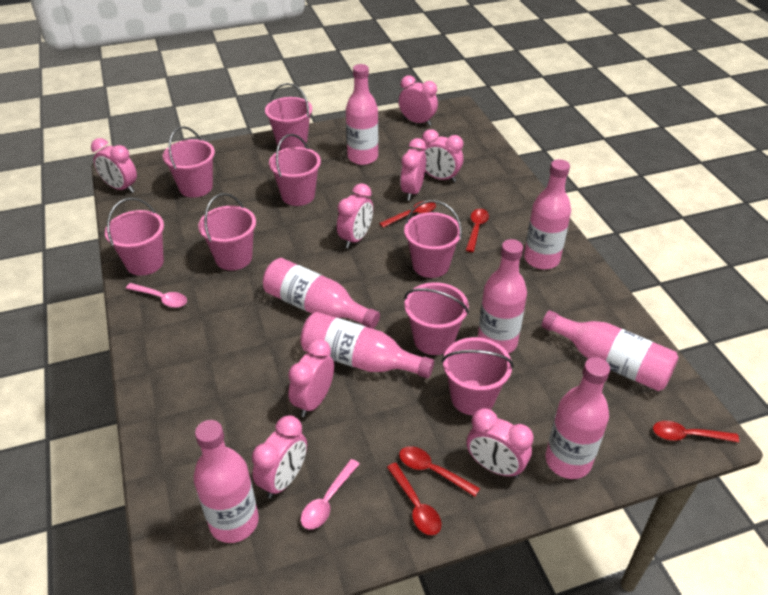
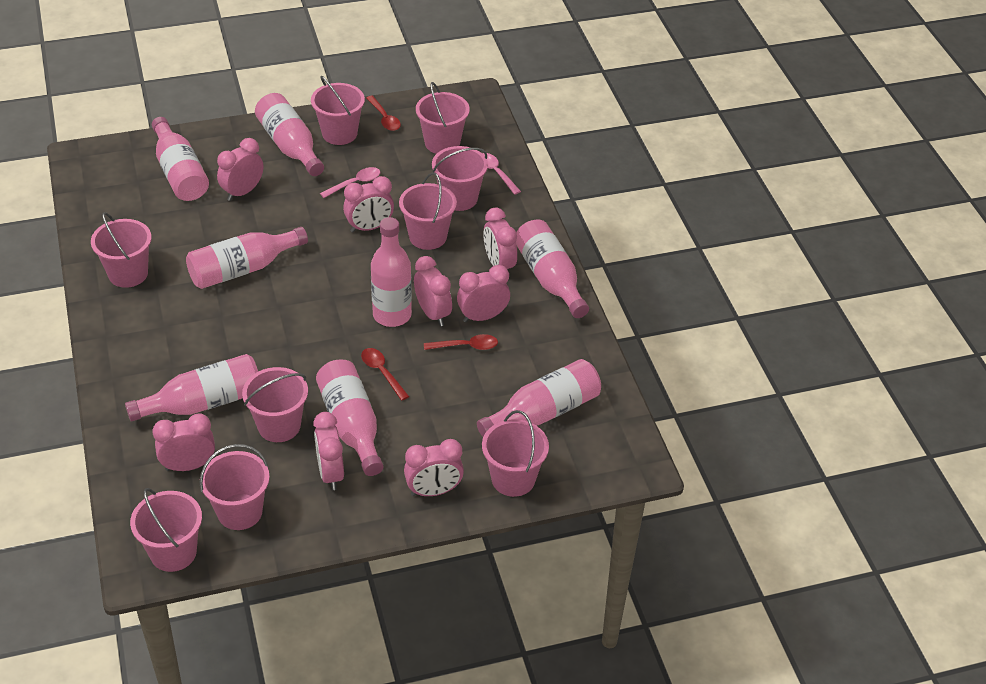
pink bucket: [105,198,164,276] [163,126,215,198] [198,193,256,270] [265,83,312,149] [269,134,321,206] [404,200,462,278] [404,282,469,355] [442,337,514,416] = 8 -> [91,212,152,288] [130,488,202,572] [200,444,270,530] [242,367,308,442] [311,76,365,145] [399,172,457,250] [416,82,470,154] [432,146,488,211] [482,410,549,497] = 9
red spoon: [379,201,436,228] [387,463,441,535] [399,446,480,497] [466,209,489,252] [653,421,739,442] = 5 -> [361,348,409,401] [366,96,401,131] [424,334,498,350] = 3

